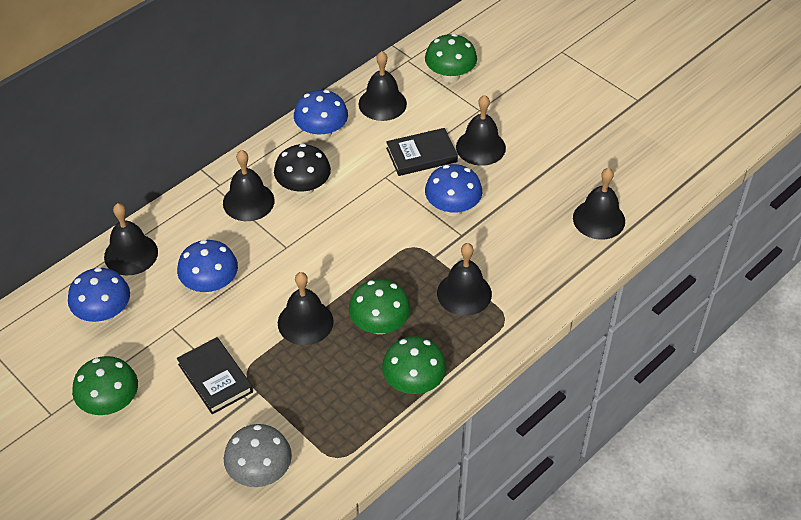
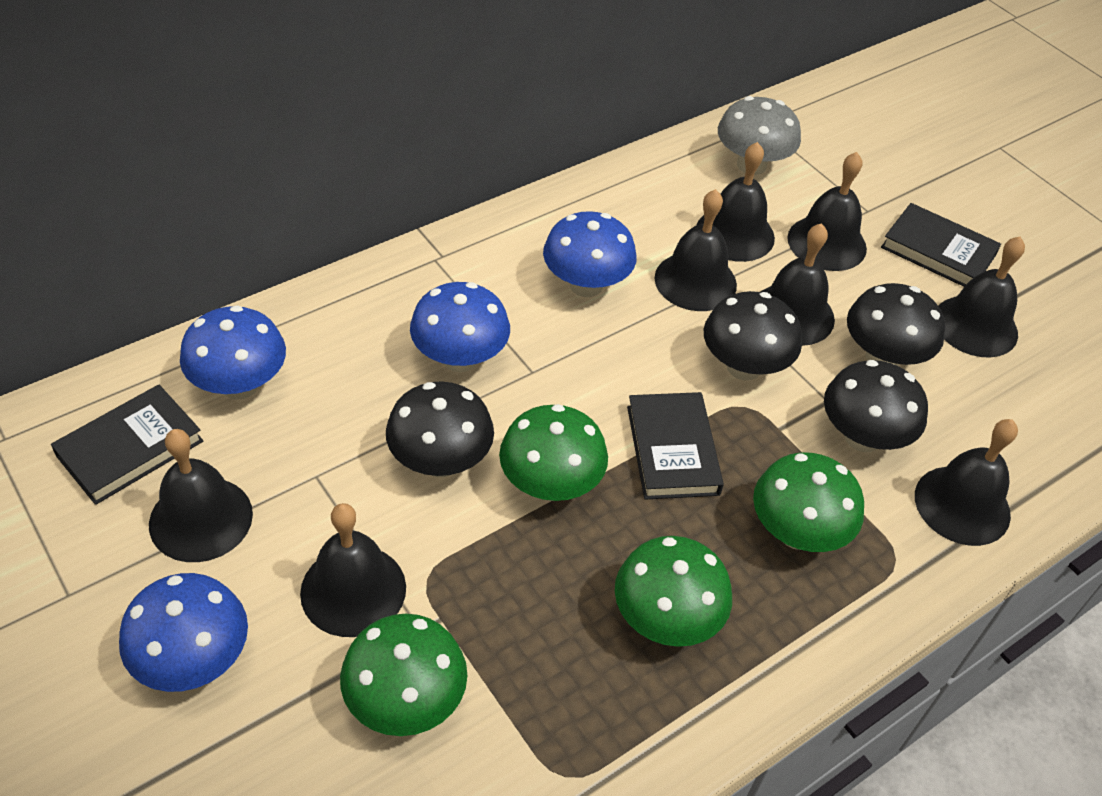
black bell: [104,203,158,275] [223,150,275,221] [278,272,334,345] [359,51,407,121] [437,243,492,316] [456,95,506,166] [573,168,625,240] = 7 -> [149,429,253,562] [300,503,406,637] [655,189,737,311] [697,142,775,262] [760,223,835,346] [787,152,867,271] [915,419,1018,546] [939,237,1025,358] = 8
black book: [177,337,253,414] [386,128,458,176] = 2 -> [51,385,203,505] [627,392,724,500] [881,203,1001,287] = 3
black mushroom: [274,144,331,196] = 1 -> [386,381,494,477] [704,291,802,381] [824,360,928,452] [847,283,945,366] = 4

